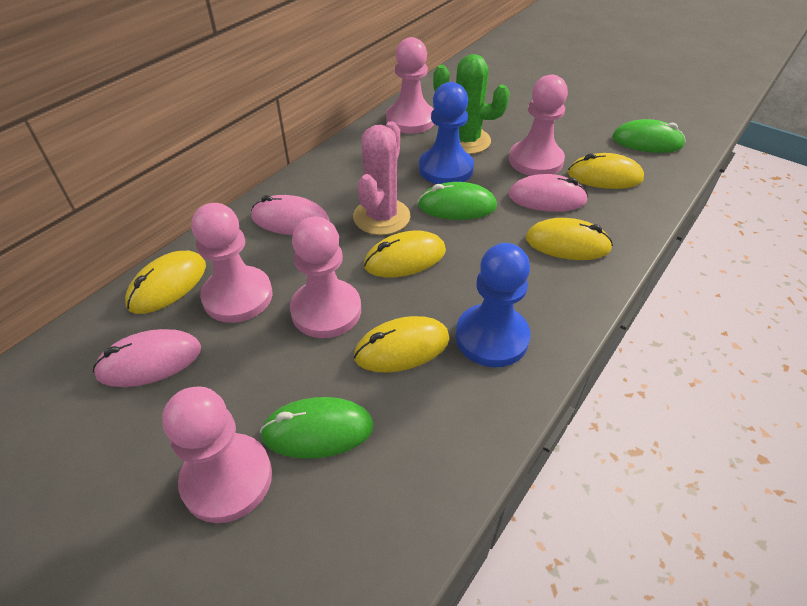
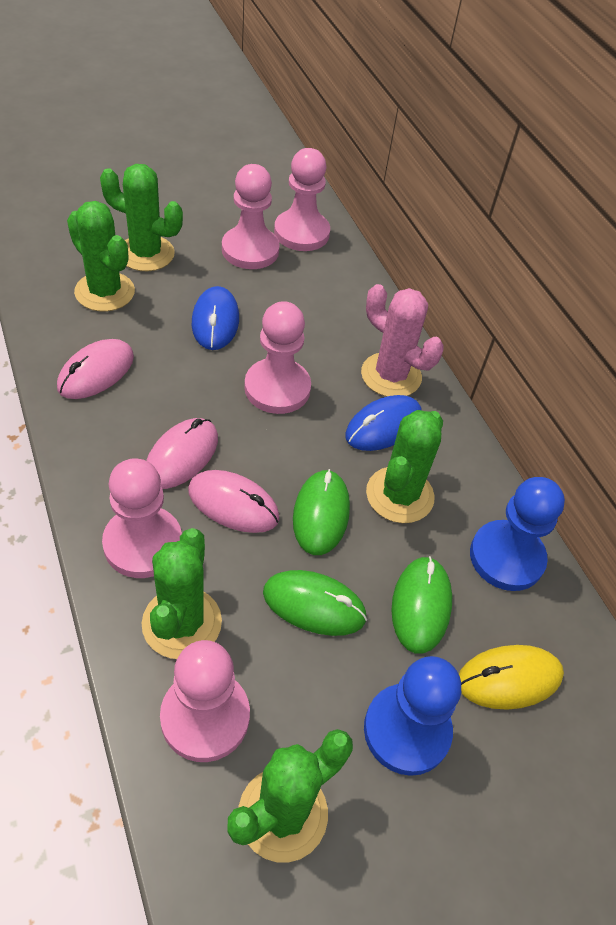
blue mouse: none = 0 -> [192,286,239,350] [345,395,422,451] = 2
green cactus: [433,54,510,154] = 1 -> [67,201,135,311] [100,164,183,271] [142,528,222,659] [227,729,353,863] [366,410,443,523] = 5
yellow mouse: [125,251,206,314] [354,316,450,373] [364,231,446,277] [525,218,613,260] [568,153,644,189] = 5 -> [459,645,564,710] = 1

